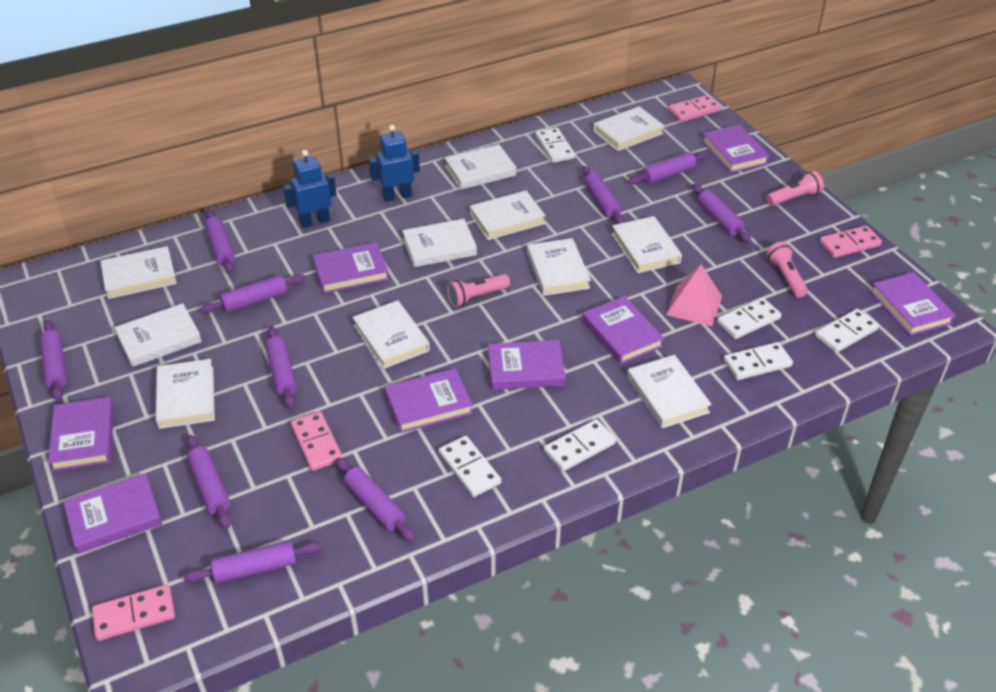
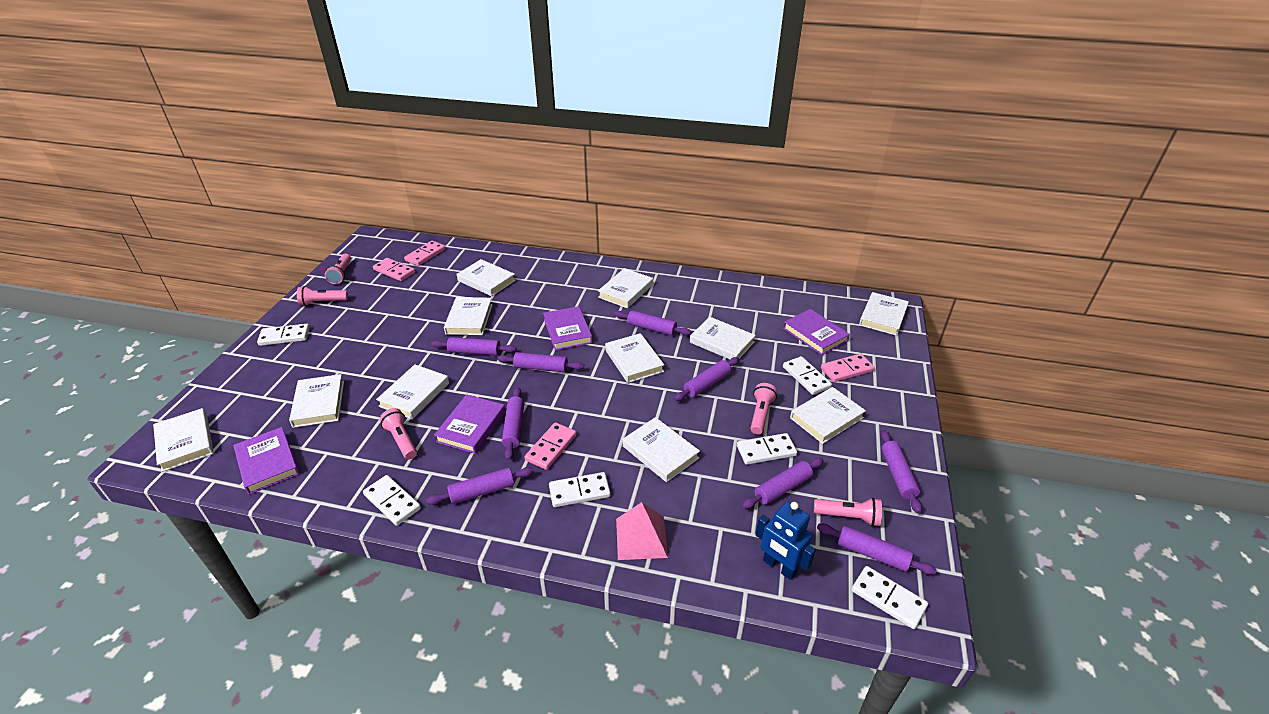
blue robot: [283,150,337,228] [369,125,420,201] = 2 -> [756,501,816,580] = 1
pink flashlight: [447,274,510,307] [766,241,808,298] [767,171,824,206] = 3 -> [297,286,348,306] [325,254,351,284] [379,408,417,460] [750,383,777,434] [814,498,882,526] = 5
purple book: [48,397,114,472] [64,473,162,554] [313,242,389,294] [385,368,473,433] [488,340,566,390] [582,296,664,364] [702,125,770,173] [870,272,956,336] = 8 -> [234,427,299,494] [434,395,505,454] [543,306,593,351] [783,309,850,355] = 4
purple rolling pin: [40,321,67,401] [184,541,322,583] [187,435,231,529] [200,274,306,313] [204,210,235,274] [265,326,297,408] [336,457,415,542] [582,166,625,224] [628,152,708,185] [692,184,751,243] = 10 -> [426,467,534,505] [431,337,516,355] [497,352,584,372] [502,387,524,460] [614,310,691,336] [674,357,739,401] [742,458,824,509] [817,523,936,575] [880,430,922,513] = 9

